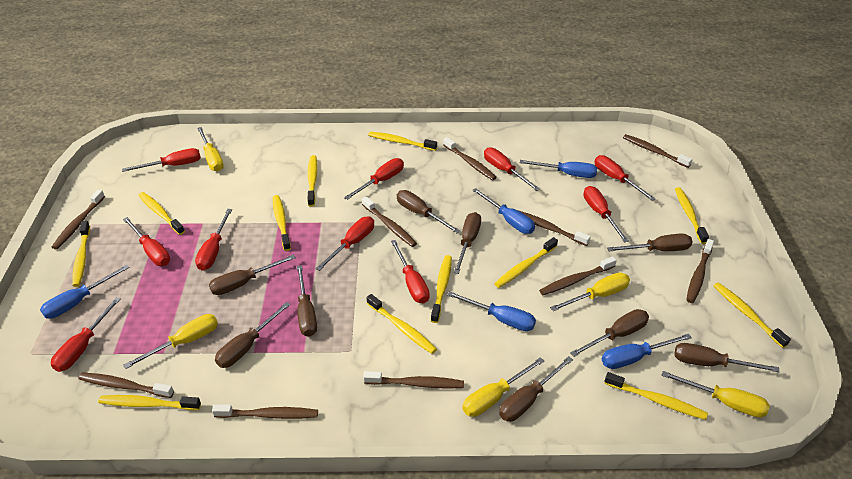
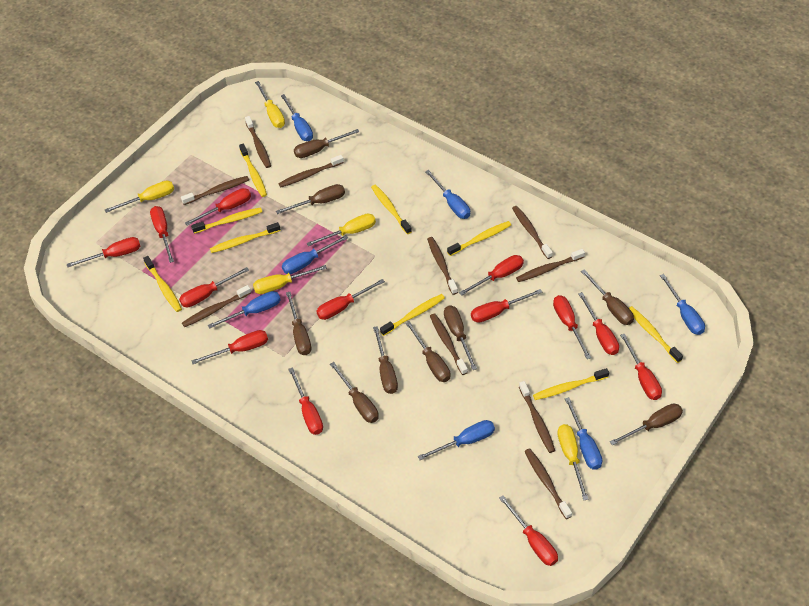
blue screwdriver: [40,265,130,319] [447,291,536,331] [472,188,535,234] [520,160,597,178] [602,334,692,369] = 5 -> [208,291,281,329] [281,94,313,141] [282,235,348,274] [418,420,495,460] [425,170,470,219] [565,397,602,470] [660,274,705,335] = 7
red screwdriver: [51,297,121,372] [122,148,201,172] [123,217,170,266] [195,209,232,271] [315,217,374,271] [344,158,404,200] [391,240,430,304] [484,148,540,191] [583,186,629,243] [595,155,656,201] = 10 -> [67,237,140,267] [150,206,174,263] [179,267,249,307] [185,188,251,226] [191,330,268,364] [288,367,323,435] [316,279,385,320] [459,255,524,296] [471,289,542,323] [499,495,558,566] [553,295,591,359] [578,292,619,355] [620,334,662,400] = 13
yellow toothbrush: [72,221,90,287] [98,395,201,410] [138,192,185,235] [273,195,291,251] [307,155,318,207] [367,294,437,354] [368,132,437,151] [431,255,452,323] [494,237,558,288] [604,372,708,420] [675,187,709,244] [714,282,791,348] = 12 -> [143,256,182,312] [191,207,262,234] [210,222,280,253] [239,143,267,197] [371,185,412,234] [380,294,445,336] [447,221,511,256] [533,368,609,400] [629,306,683,363] = 9

